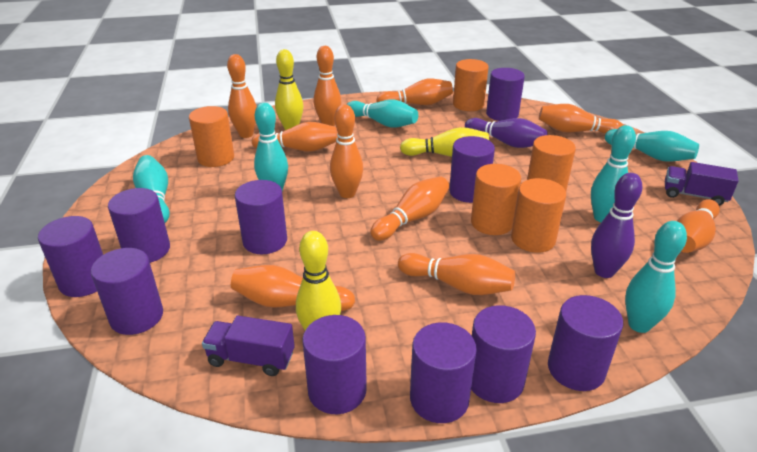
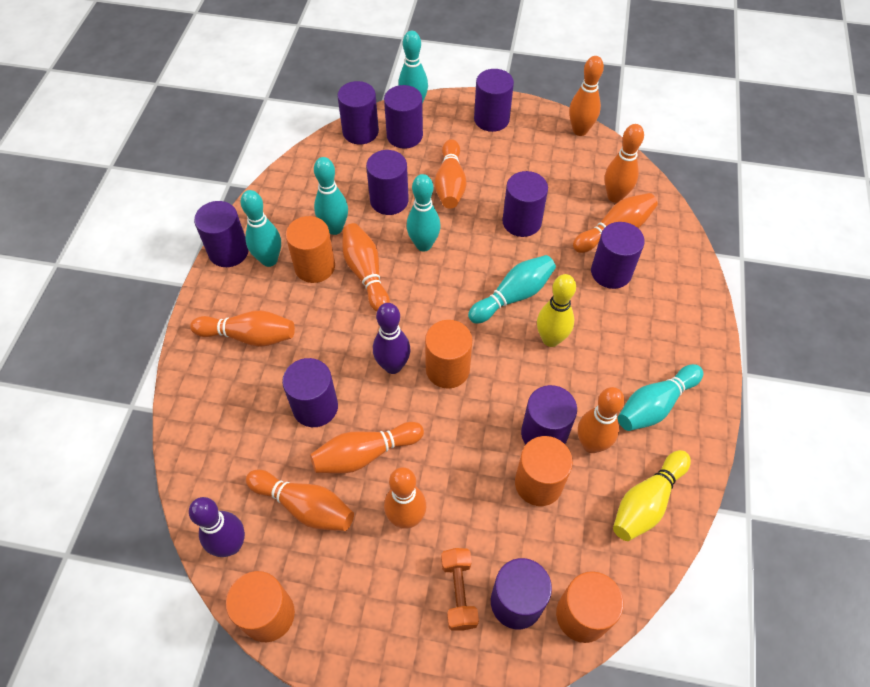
orange dumbbell: none = 0 -> [441,548,479,631] = 1
purple truck: [202,316,295,376] [665,162,739,206] = 2 -> none = 0
yellow bowling pin: [275,49,303,130] [296,231,341,330] [400,127,489,157] = 3 -> [537,274,576,347] [613,450,691,541] = 2

